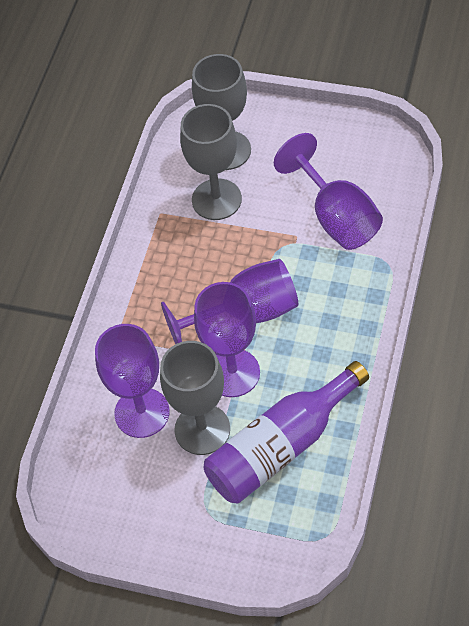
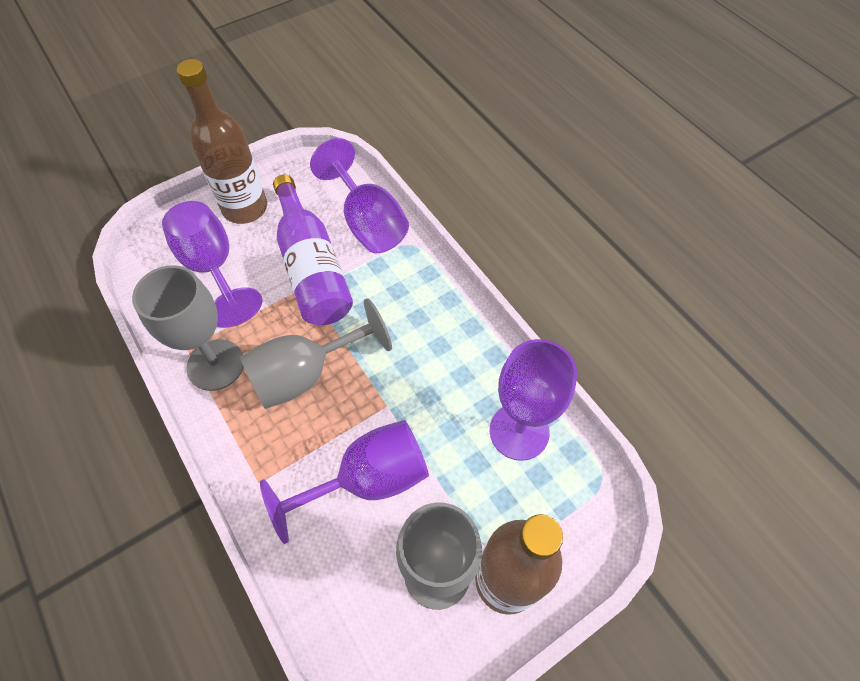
brown bottle: none = 0 -> [177,59,267,224] [475,514,563,615] = 2

